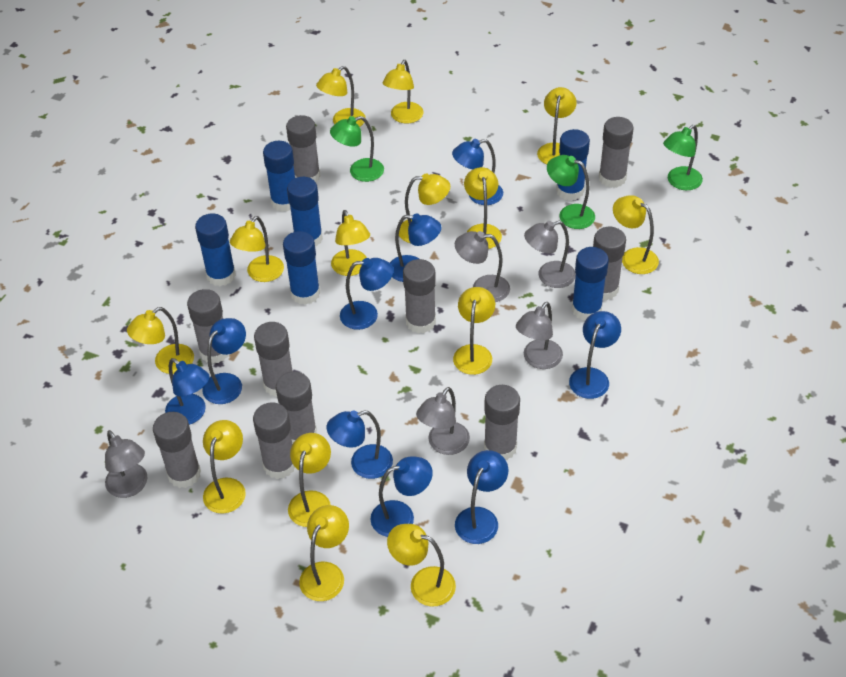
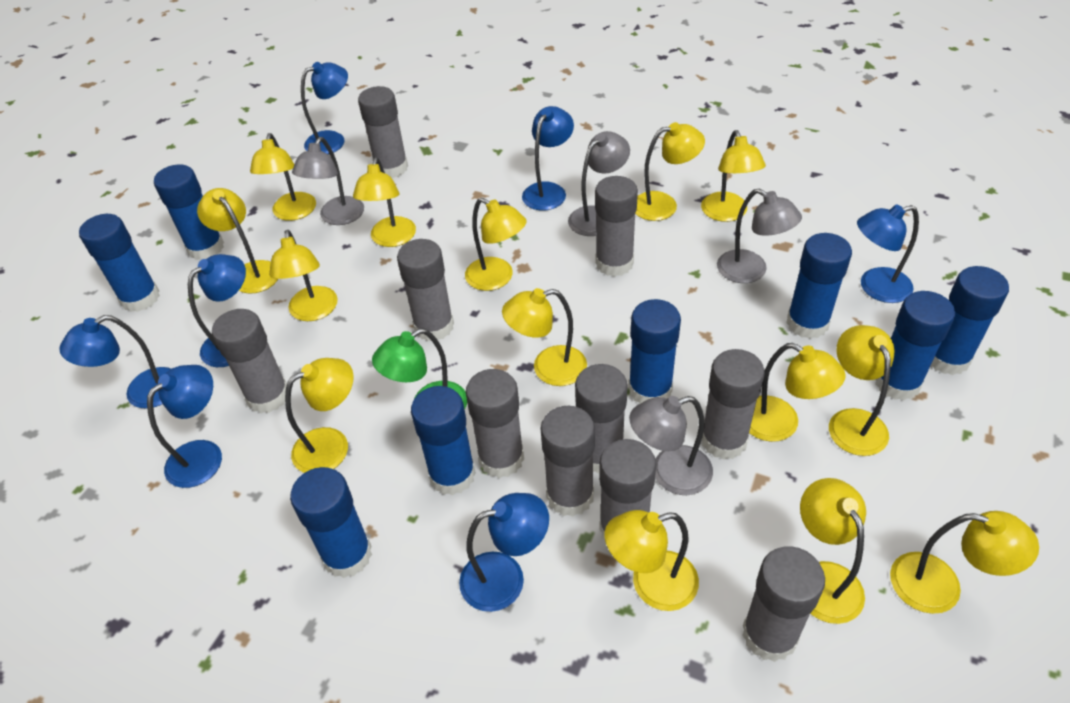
blue glue stick: [195,214,236,286] [263,141,295,212] [283,231,320,305] [287,177,323,246] [556,129,590,201] [572,247,609,320] = 6 -> [79,214,160,312] [154,164,224,260] [290,467,372,578] [411,386,476,495] [628,299,681,404] [786,233,852,339] [875,291,955,401] [931,266,1009,375] = 8
blue lamp: [165,358,210,425] [202,318,246,404] [326,410,393,479] [340,258,393,330] [370,456,433,537] [390,213,441,282] [452,139,503,205] [455,450,508,544] [569,311,621,399] = 9 -> [59,315,171,408] [147,365,222,488] [188,254,246,367] [301,62,348,154] [459,493,549,612] [522,106,574,211] [857,205,919,303] = 7
green lamp: [330,116,384,182] [547,155,595,229] [663,125,703,190] = 3 -> [372,328,467,409] = 1
grey lamp: [105,430,148,498] [416,387,470,455] [455,231,510,302] [516,302,563,369] [524,221,576,288] = 5 -> [292,137,364,225] [568,131,630,236] [629,396,713,495] [717,189,802,283] = 4

